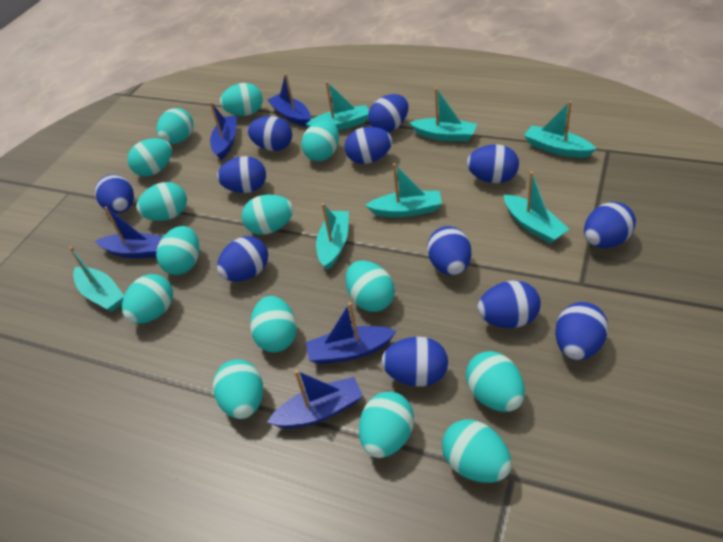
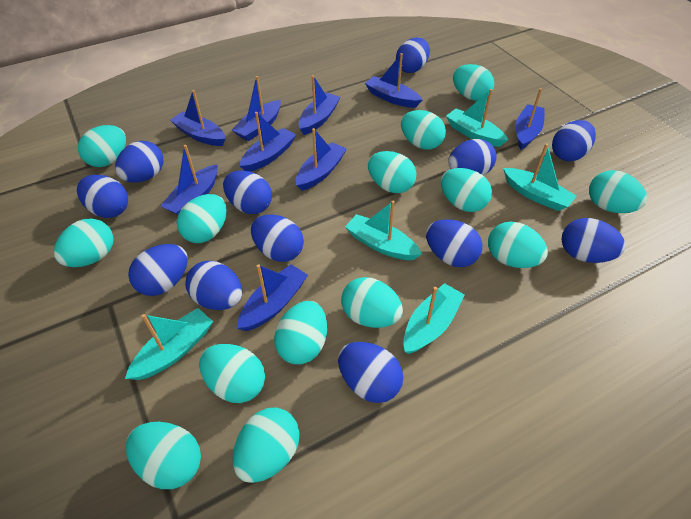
blue boat: [95,206,163,258] [210,102,237,160] [267,370,363,429] [268,73,311,127] [306,302,396,364] = 5 -> [161,145,218,215] [170,90,226,146] [232,76,281,141] [237,264,308,331] [240,112,296,172] [296,128,347,191] [298,75,340,135] [365,53,422,108] [515,88,545,149] = 9
turquoise boat: [69,247,124,312] [306,81,369,131] [316,203,349,270] [365,163,442,217] [409,88,477,142] [504,172,570,243] [524,101,596,158] = 7 -> [125,308,213,380] [345,201,422,260] [403,283,465,354] [446,89,508,147] [503,143,577,211] = 5

